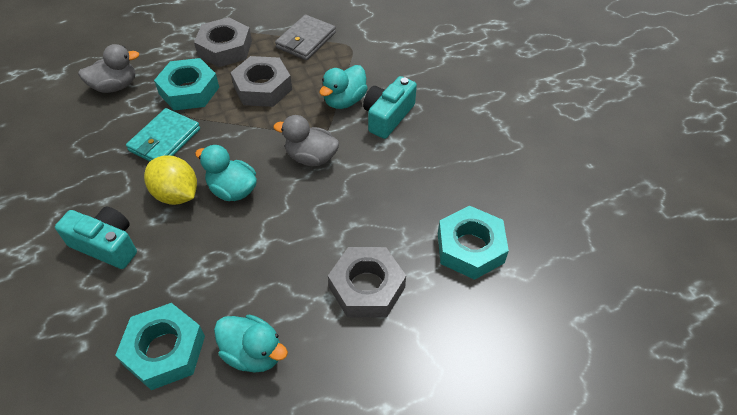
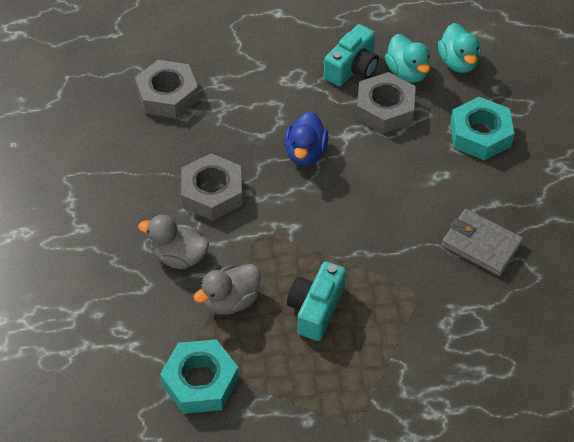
blue duck: none = 0 -> [284,111,329,166] = 1
turquoise duck: [195,145,257,201] [214,315,288,373] [320,65,368,109] = 3 -> [385,34,430,83] [438,23,481,73] = 2
turquoise nut: [115,303,205,390] [154,58,219,110] [438,206,509,280] = 3 -> [160,339,239,414] [450,97,514,160] = 2
turquoise wallet: [126,108,200,161] = 1 -> none = 0
yellow lemon: [144,155,197,205] = 1 -> none = 0

